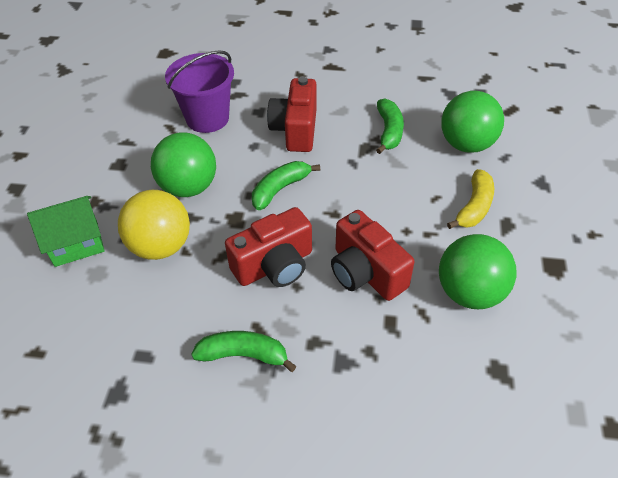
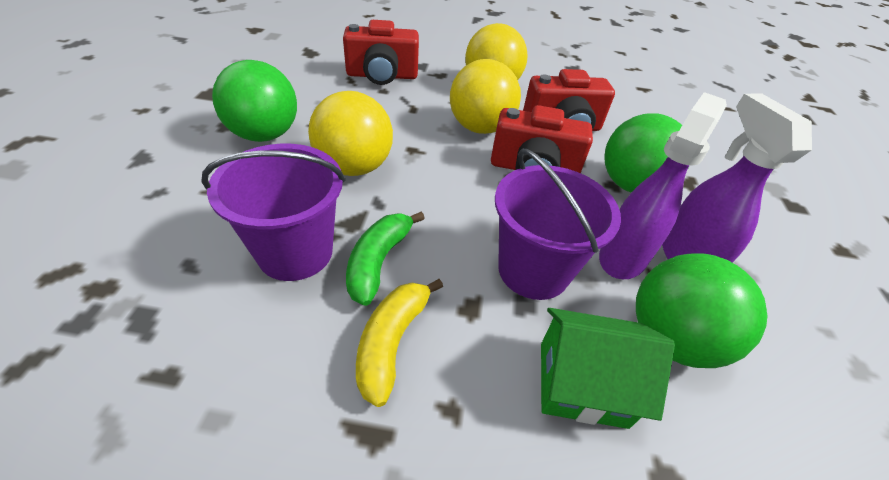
green banana: [191,331,296,372] [252,161,320,210] [376,98,404,154] = 3 -> [346,212,425,306] = 1
purple bucket: [165,50,234,133] = 1 -> [202,144,345,281] [495,149,621,300] = 2
purple spray bottle: none = 0 -> [599,92,727,279] [662,94,812,263] = 2
yellow ball: [118,190,190,260] = 1 -> [308,91,393,176] [450,59,521,134] [465,23,528,80] = 3

